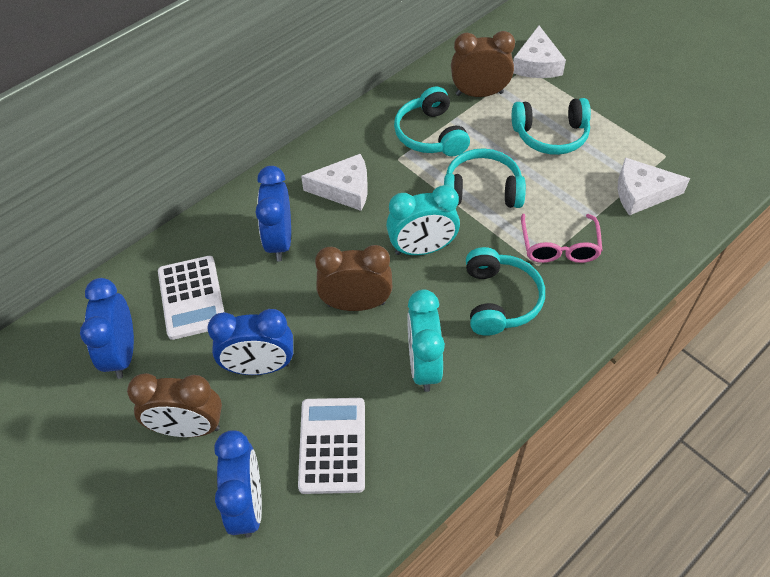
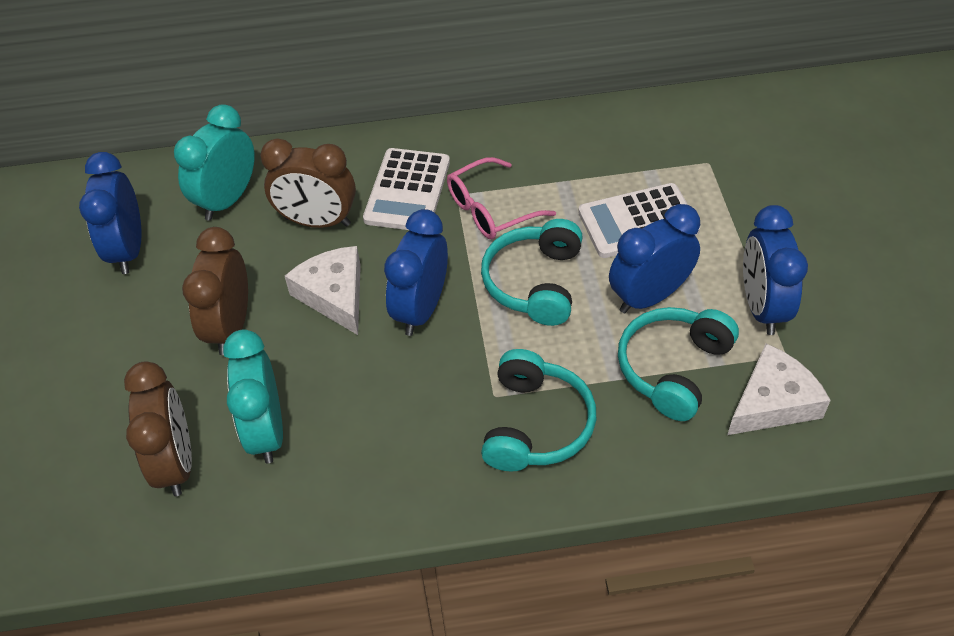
turquoise headphones: [394,86,470,156] [444,148,526,208] [466,247,545,336] [512,98,591,155] = 4 -> [481,219,583,326] [481,349,596,472] [618,307,739,421] = 3
white cheese: [301,154,368,211] [513,26,566,78] [618,157,690,216] = 3 -> [285,246,361,335] [727,343,831,435] = 2

